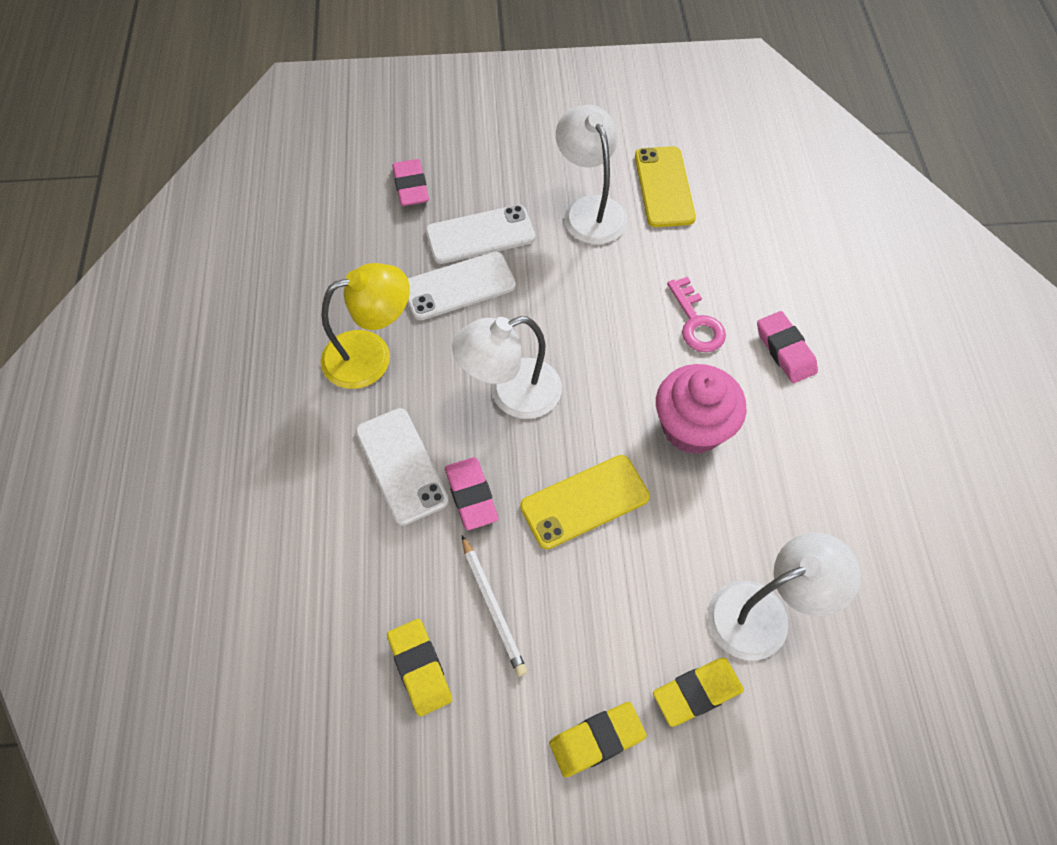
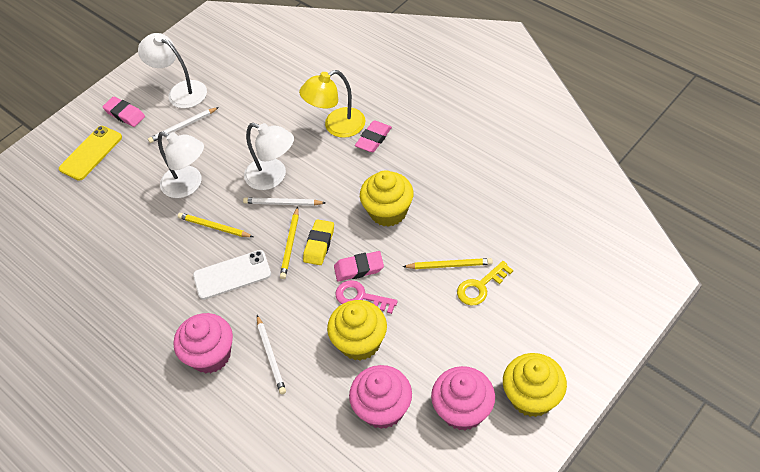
pink cupcake: [656,364,747,454] = 1 -> [173,313,233,373] [349,365,412,429] [431,366,495,430] = 3
white pencil: [462,535,527,676] = 1 -> [148,107,219,143] [243,197,325,206] [257,315,286,394] = 3
white phone: [356,408,449,526] [408,251,516,320] [426,205,535,264] = 3 -> [193,250,271,300] = 1
yellow cupcake: none = 0 -> [327,300,387,361] [360,170,414,227] [503,353,567,417] = 3
yellow eraser: [387,619,452,716] [549,702,647,778] [653,658,744,727] = 3 -> [303,219,334,265] = 1
yellow key: none = 0 -> [457,261,513,306] = 1
yellow pencil: none = 0 -> [178,213,253,237] [280,207,299,279] [402,258,493,269] = 3
yellow phone: [520,455,650,549] [635,146,696,227] = 2 -> [59,126,122,181] = 1

